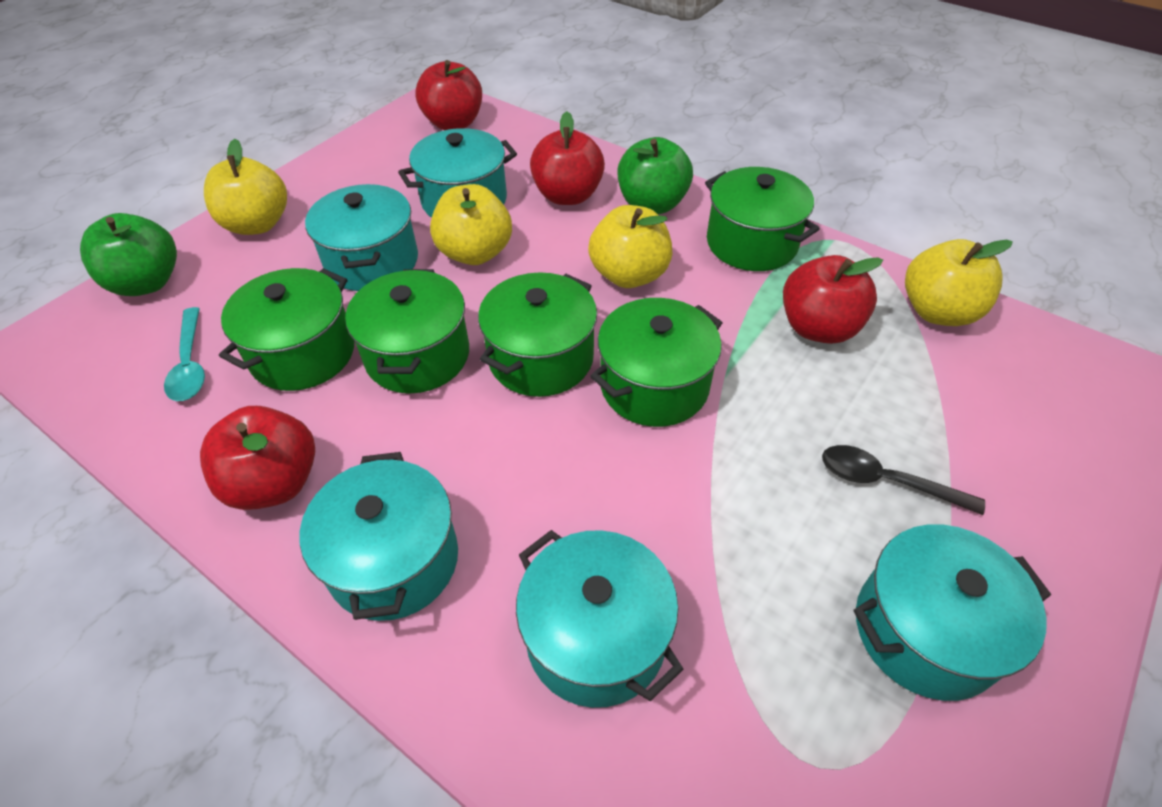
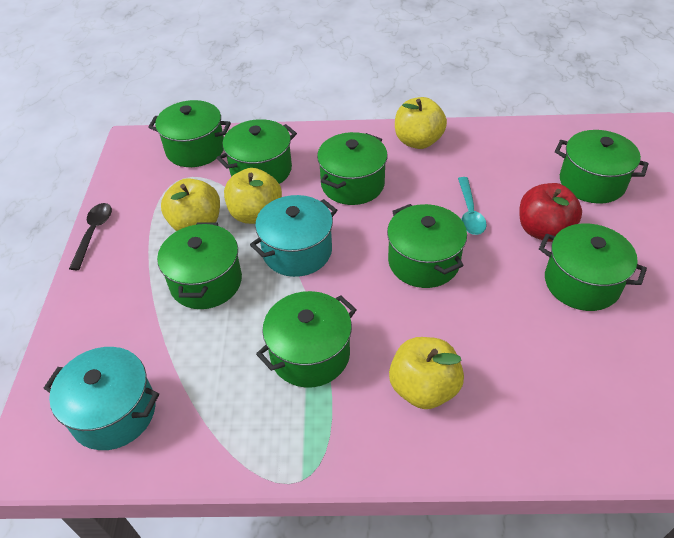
green apple: [80,213,177,296] [617,137,693,214] = 2 -> none = 0
green pot: [219,268,354,391] [345,269,469,393] [478,272,597,397] [590,298,723,427] [705,167,820,271] = 5 -> [148,100,231,167] [157,223,242,309] [217,119,297,184] [256,291,357,388] [317,132,388,205] [387,204,467,288] [539,224,647,311] [555,130,649,204] = 8
red apple: [200,406,315,510] [415,60,482,130] [530,112,605,205] [783,255,883,344] = 4 -> [519,183,582,242] = 1
turquoise pot: [300,452,458,621] [305,184,418,291] [398,128,517,218] [516,530,684,708] [854,524,1051,701] = 5 -> [44,347,159,450] [250,195,337,277] = 2

